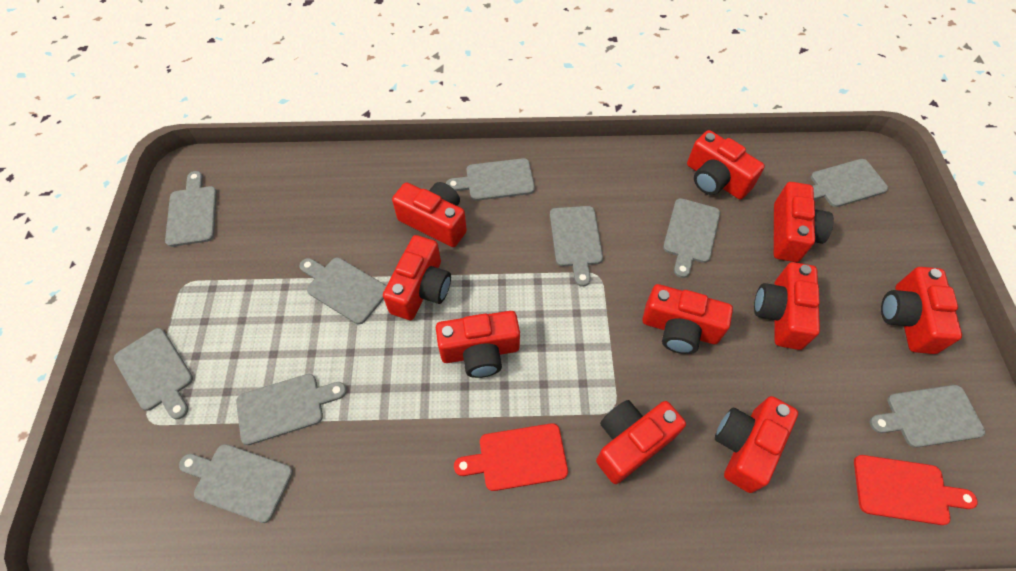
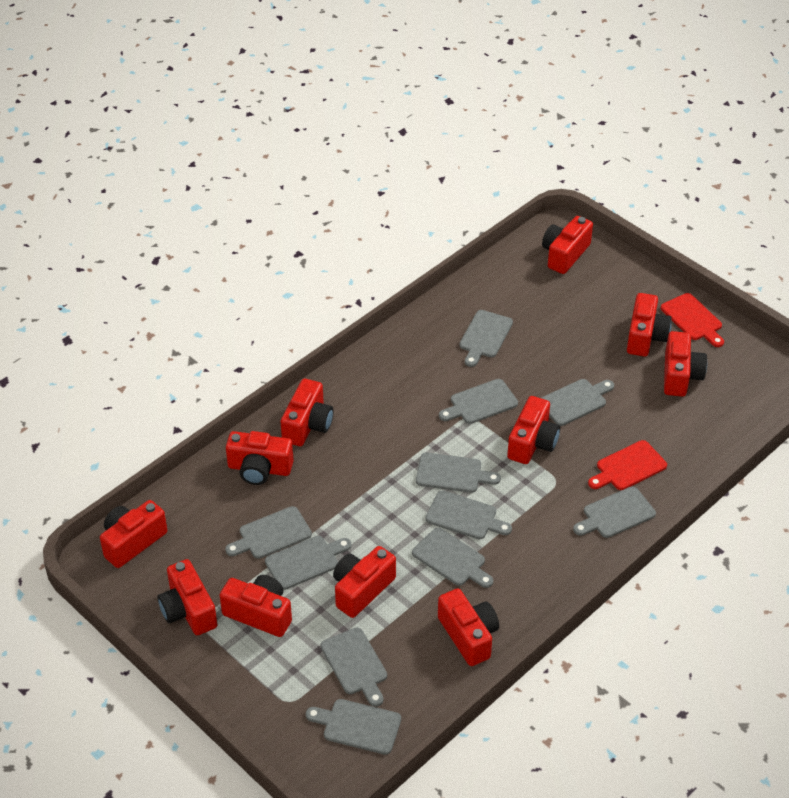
grey cutting board: [114,328,193,420] [165,171,217,247] [179,444,293,523] [236,374,346,445] [299,258,386,324] [446,158,535,201] [550,206,603,287] [663,198,720,278] [811,159,888,207] [870,385,985,448] = 10 -> [225,506,312,559] [265,536,351,590] [306,699,401,755] [321,627,387,707] [412,528,493,588] [416,452,501,493] [426,490,512,539] [439,379,518,424] [459,310,513,367] [541,379,614,426] [573,487,656,538] = 11
red camera: [383,235,451,320] [392,182,467,247] [436,311,520,378] [596,400,686,484] [642,284,733,354] [687,130,765,199] [715,396,798,493] [754,262,820,350] [774,182,834,262] [881,267,962,354] = 10 -> [100,500,167,568] [157,559,217,635] [220,575,292,637] [226,431,294,485] [281,379,333,446] [333,546,396,618] [438,588,499,666] [507,396,560,464] [542,216,593,274] [627,293,672,357] [664,331,707,397] = 11

